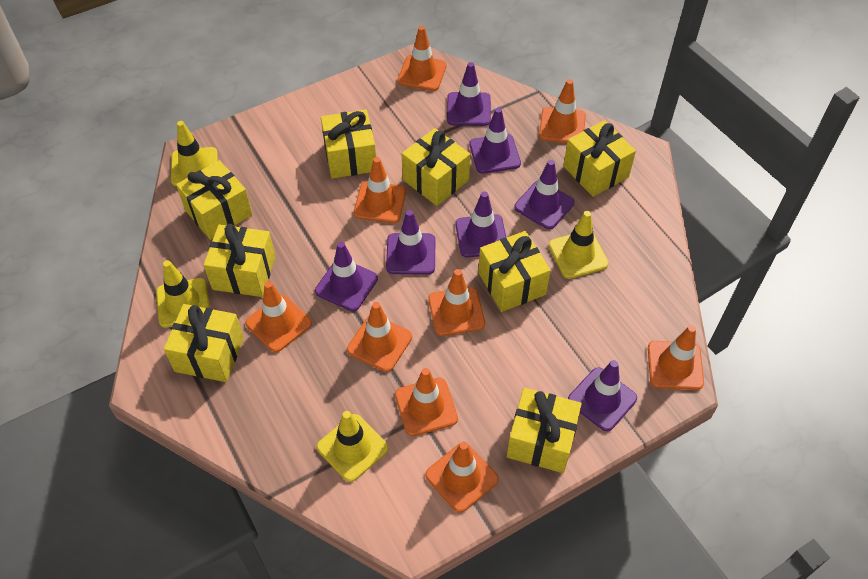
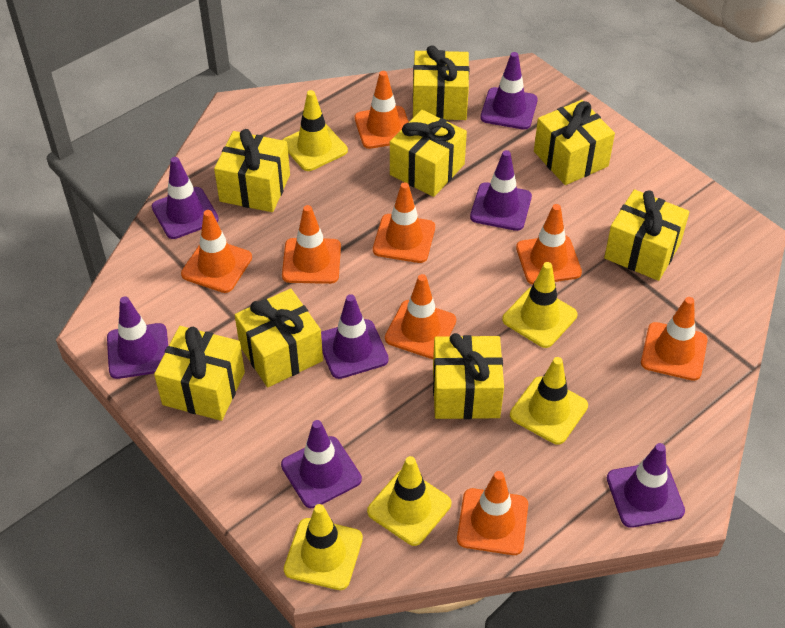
orange traffic cone: [245,281,312,352] [347,302,412,372] [354,157,406,223] [395,368,458,436] [398,26,447,91] [425,442,498,513] [428,269,485,336] [539,79,586,143] [648,325,704,390] = 9 -> [181,210,252,293] [282,205,341,284] [355,71,409,149] [373,182,435,263] [385,274,456,359] [457,471,528,555] [516,204,582,285] [641,297,708,381] = 8
yellow traffic cone: [156,260,210,328] [171,121,218,186] [317,411,389,482] [549,211,609,279] = 4 -> [283,90,348,171] [284,504,363,590] [367,456,451,546] [502,262,577,348] [510,357,588,445] = 5

